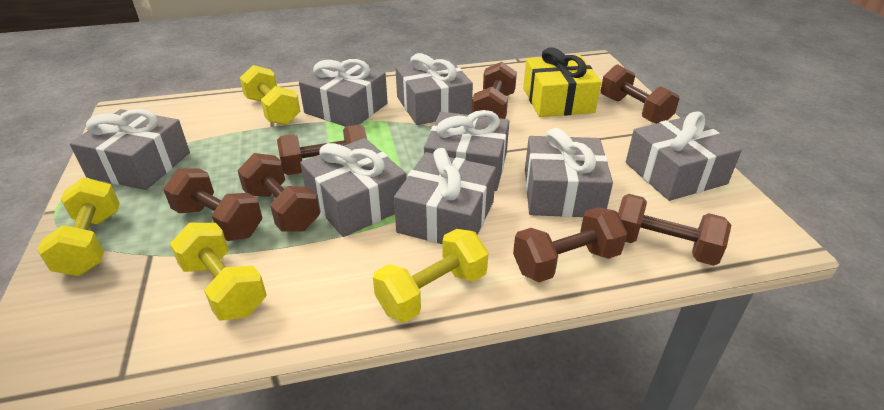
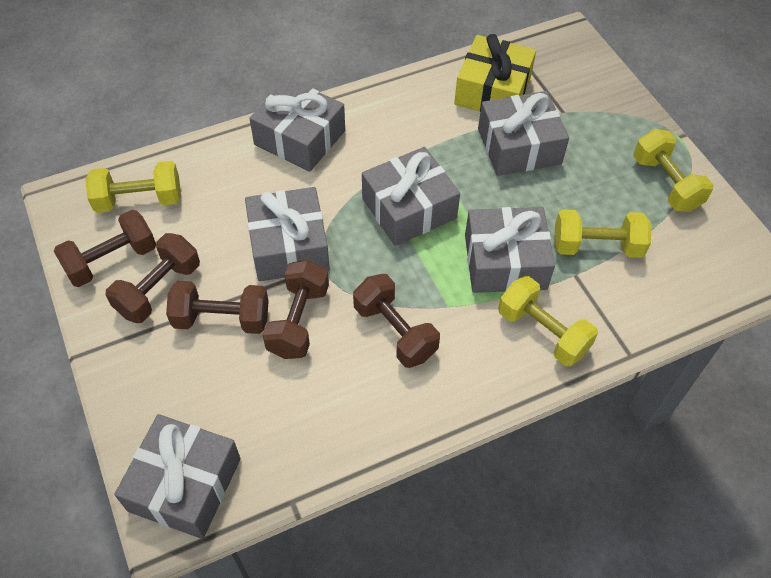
brown dumbbell: [163,168,262,241] [237,153,320,232] [277,125,367,175] [472,62,517,119] [513,207,627,282] [601,64,680,124] [618,194,731,266] = 7 -> [54,210,156,287] [106,233,200,323] [166,281,269,334] [263,260,329,359] [353,274,440,368] = 5
grey gift: [70,109,190,190] [299,59,388,127] [300,138,407,237] [394,148,496,244] [395,53,473,125] [424,110,509,191] [525,128,613,217] [626,111,742,201] = 8 -> [114,414,241,539] [245,187,330,281] [249,78,345,172] [362,147,460,246] [465,207,555,293] [478,91,569,176] = 6

